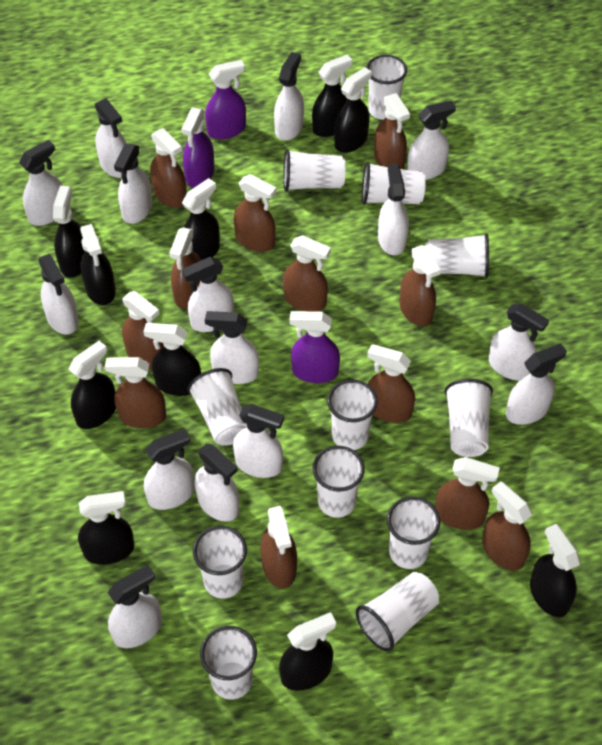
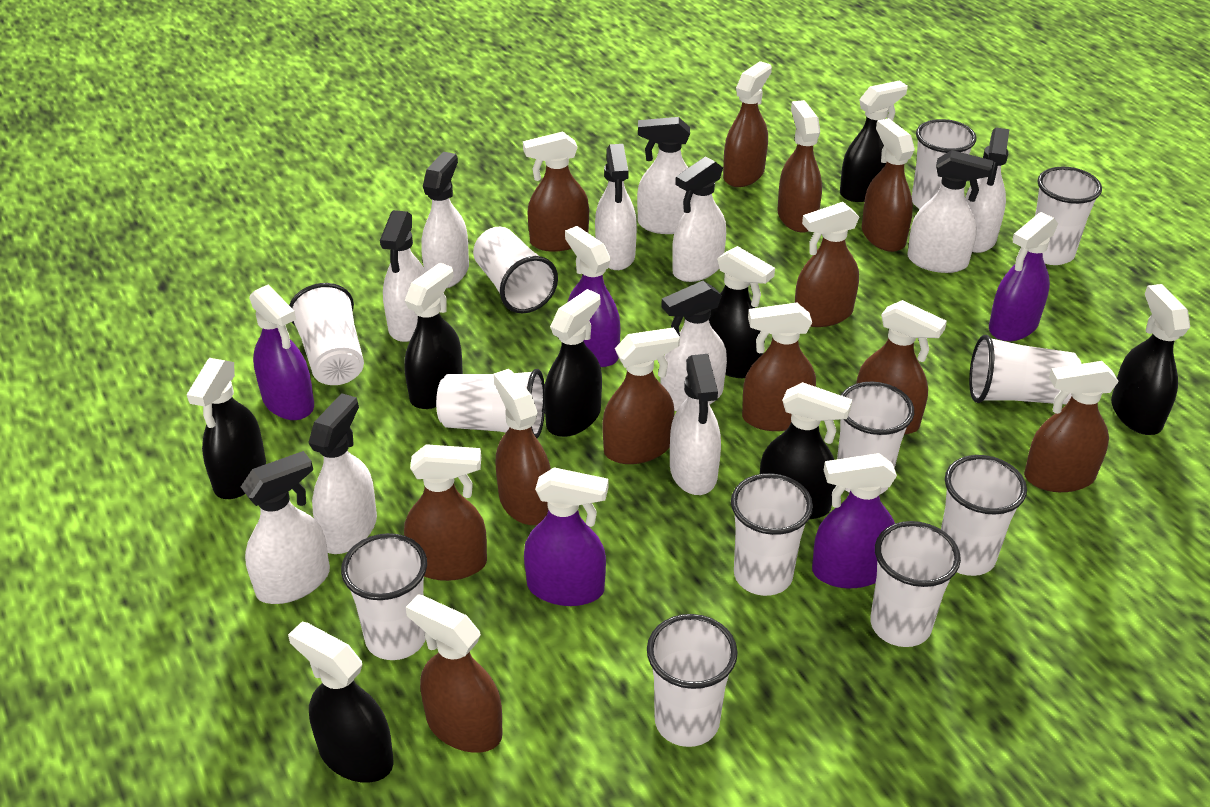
black spray bottle: [53,186,85,278] [68,341,116,429] [78,491,134,565] [80,224,116,305] [143,323,201,396] [182,178,220,260] [279,612,336,691] [312,55,353,137] [334,67,372,153] [530,524,580,617] = 10 -> [187,358,266,499] [288,622,394,783] [404,263,463,409] [544,289,602,437] [709,246,775,378] [760,382,853,520] [840,80,908,202] [1111,284,1190,435] = 8
purple spray bottle: [182,107,214,188] [205,60,246,139] [289,311,340,383] = 3 -> [249,284,314,420] [524,467,609,606] [565,226,620,367] [812,453,897,588] [989,212,1058,341] = 5
white spray bottle: [19,140,62,226] [38,254,79,334] [95,98,126,178] [107,565,162,648] [114,143,152,224] [144,429,195,510] [182,257,234,332] [195,444,239,522] [205,311,259,384] [233,404,284,478] [274,52,304,141] [378,164,409,255] [407,100,456,180] [489,303,549,381] [506,343,567,425] = 15 -> [241,451,330,604] [308,393,377,554] [380,210,426,342] [421,152,469,288] [595,144,637,270] [637,117,692,234] [660,281,727,411] [670,354,721,495] [672,156,726,282] [908,150,993,273] [965,128,1010,253] = 11

